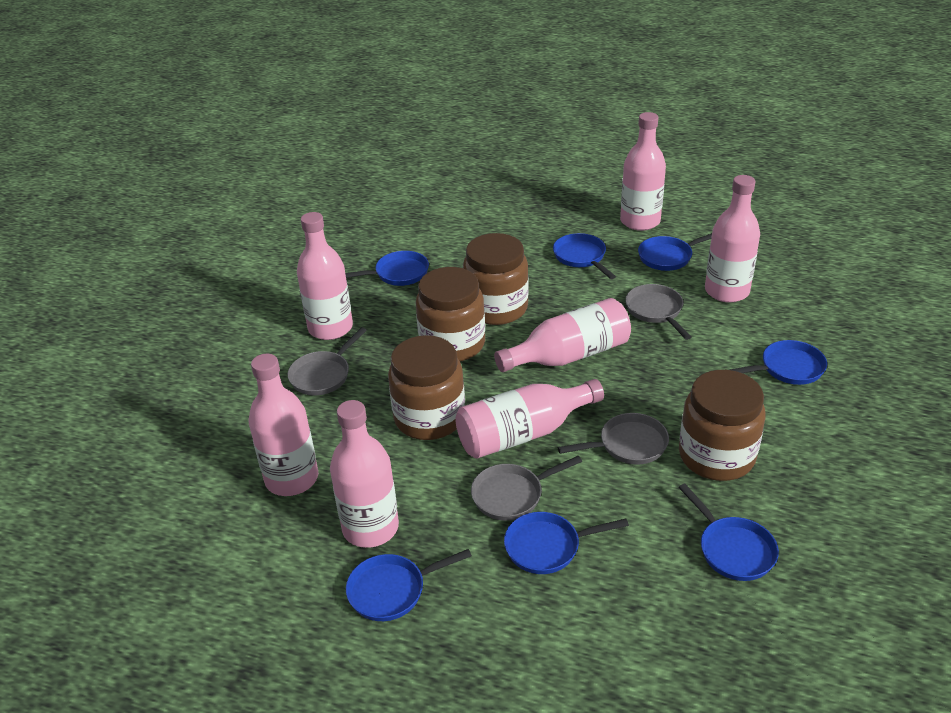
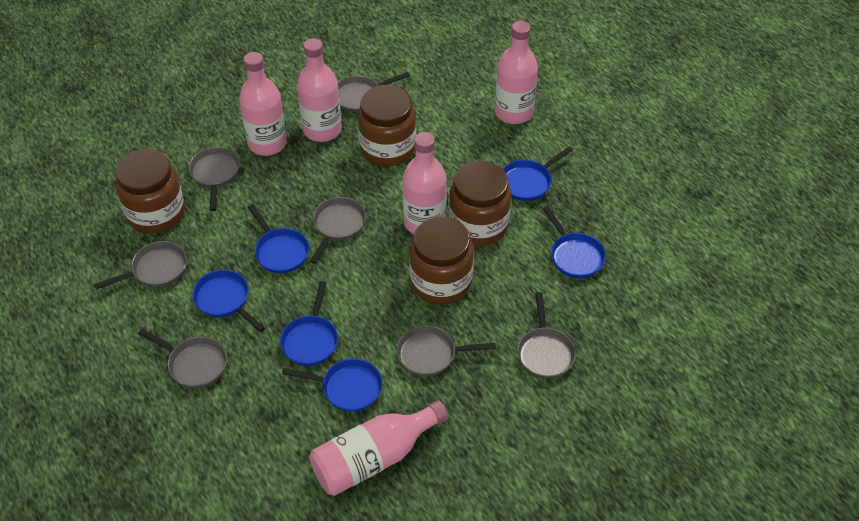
blue pan: [345,251,429,286] [346,549,472,621] [504,512,629,574] [553,233,616,279] [638,233,712,271] [678,484,779,581] [730,340,827,385] = 7 -> [192,270,265,332] [248,204,309,273] [280,281,338,366] [282,359,382,412] [503,146,573,201] [543,206,606,278] = 6
grey pan: [288,327,367,396] [471,456,582,521] [558,413,669,465] [626,284,691,340] = 4 -> [94,241,187,290] [138,329,227,388] [188,147,240,211] [310,197,366,264] [338,72,410,112] [397,325,496,377] [517,292,576,379] = 7
pink bottle: [249,354,318,496] [297,212,353,340] [330,400,399,548] [455,379,604,459] [494,298,631,372] [620,112,666,231] [705,175,760,303] = 7 -> [239,52,287,156] [297,38,342,142] [309,400,448,496] [403,132,447,234] [495,21,538,124] = 5

